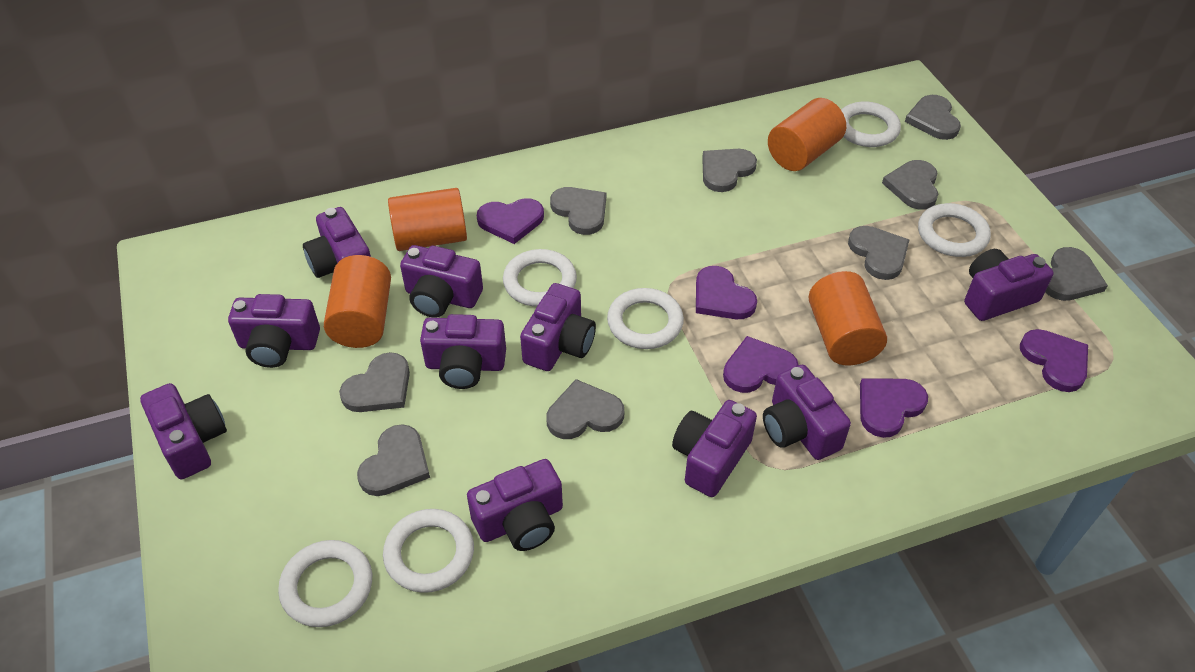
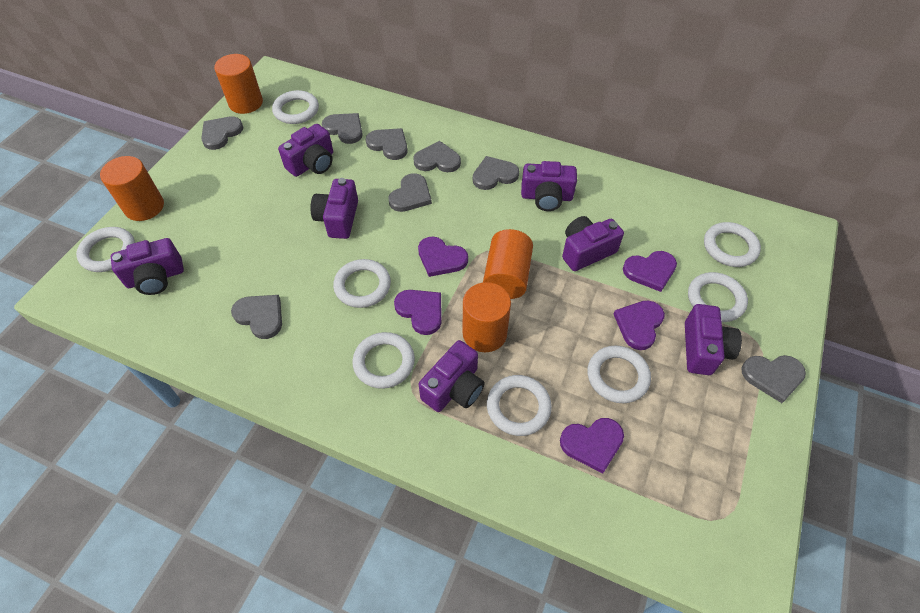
grey heart: [339,352,410,412] [357,424,430,496] [547,379,624,439] [550,187,606,235] [702,149,757,192] [848,226,909,280] [882,160,938,210] [905,95,961,140] [1045,247,1108,301] = 9 -> [201,117,243,150] [231,295,282,339] [322,113,363,144] [366,128,408,160] [388,173,432,212] [413,141,461,172] [473,156,519,190] [741,355,806,403] = 8
purple camera: [140,383,227,479] [228,294,320,368] [303,207,371,278] [400,245,483,318] [420,314,506,389] [467,459,563,551] [520,283,596,371] [672,400,757,497] [763,365,851,460] [964,249,1054,321] = 10 -> [111,238,184,295] [278,124,333,177] [310,178,358,239] [419,340,485,412] [521,161,577,211] [562,216,624,271] [685,304,742,375] = 7
white ring: [278,540,372,627] [383,509,474,593] [503,249,577,307] [607,288,684,349] [841,101,901,147] [918,203,991,257] = 6 -> [76,227,135,272] [272,90,319,124] [333,259,391,308] [352,332,415,389] [487,375,552,436] [587,346,651,403] [688,272,748,322] [704,222,761,267] = 8

